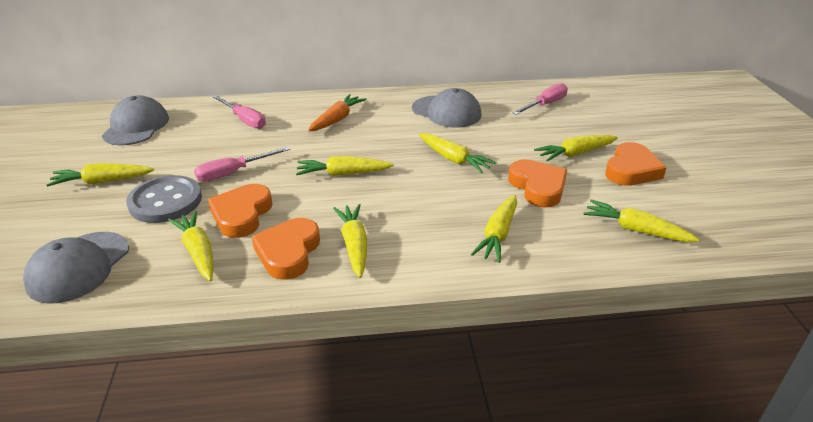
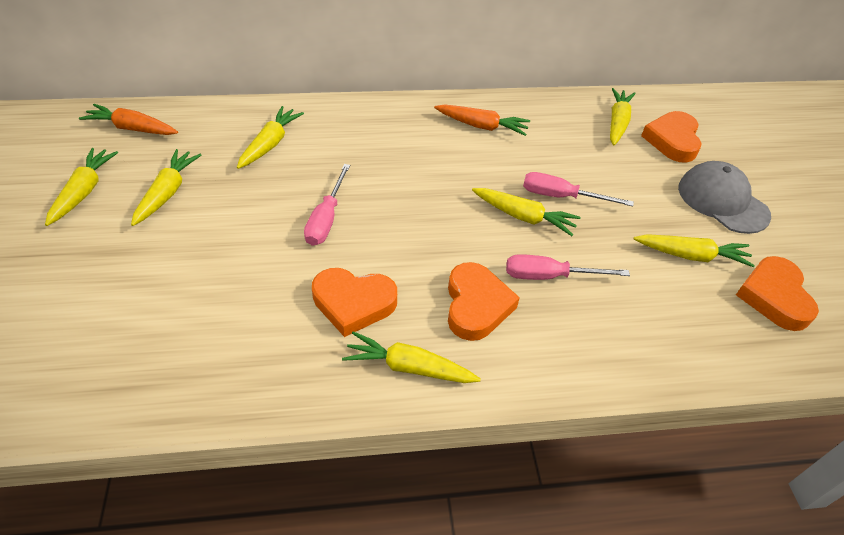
grey button: [126,175,202,223] = 1 -> none = 0
grey cap: [23,232,129,304] [102,95,169,145] [412,88,482,128] = 3 -> [678,161,771,234] = 1
orange carrot: [308,94,367,131] = 1 -> [79,104,178,135] [434,105,530,136] = 2
yellow carrot: [46,163,154,186] [168,211,213,281] [296,156,394,176] [333,204,367,278] [419,133,497,173] [471,195,517,263] [534,135,618,162] [584,199,700,242] = 8 -> [45,148,118,226] [131,149,201,226] [237,106,304,169] [342,331,481,383] [472,188,581,236] [610,88,636,145] [634,234,755,267] = 7

